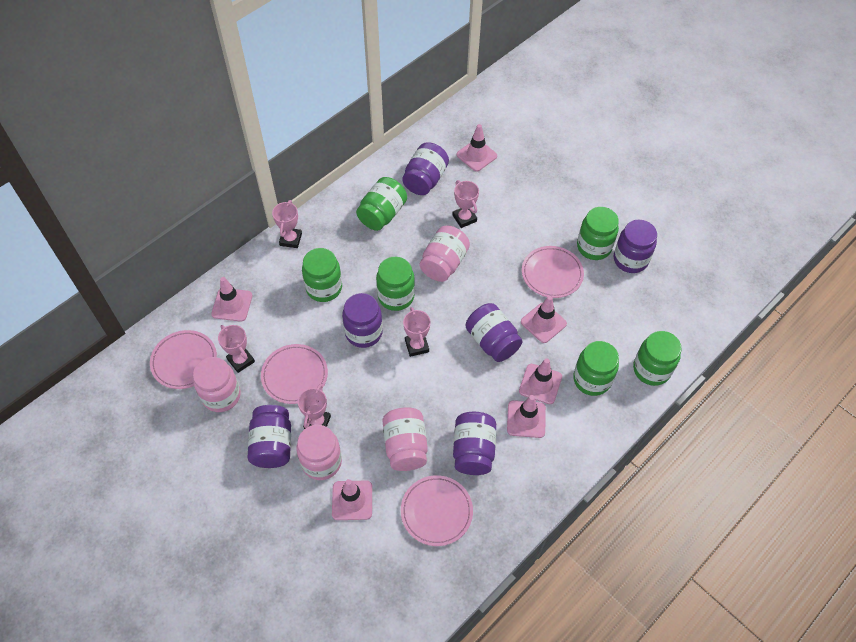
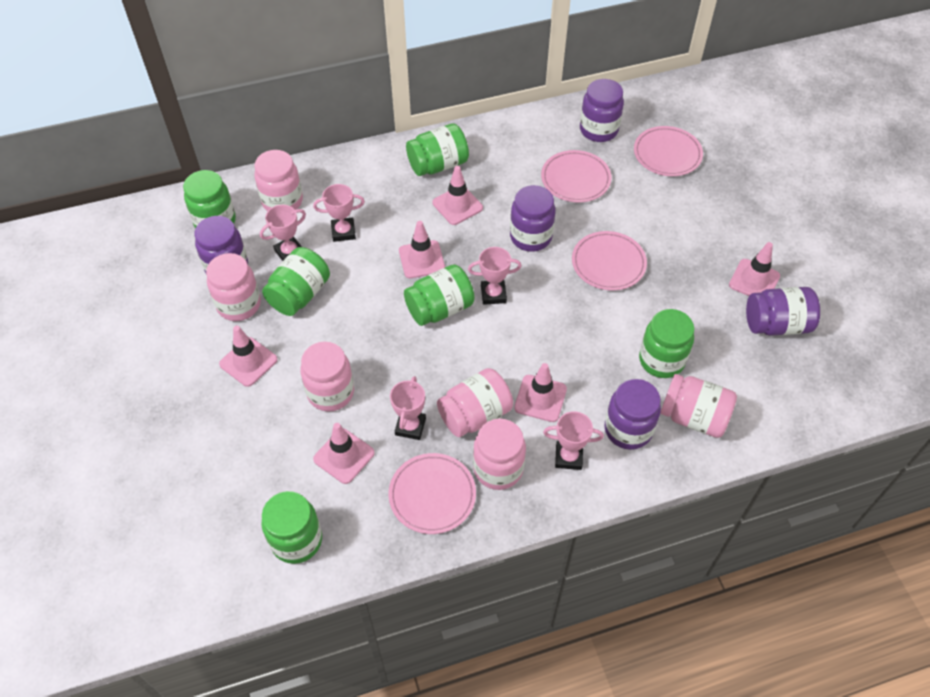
pink jar: [193,357,241,412] [296,425,342,480] [383,407,428,471] [420,226,470,282] = 4 -> [206,253,261,321] [254,150,303,211] [300,342,354,412] [437,368,513,437] [473,419,526,490] [661,374,737,438] = 6
purple jar: [248,405,291,468] [342,293,383,348] [402,142,449,195] [453,412,496,475] [466,303,523,362] [614,220,657,273] = 6 -> [195,216,248,273] [510,185,556,252] [580,79,624,142] [605,379,661,450] [746,287,820,336] = 5

